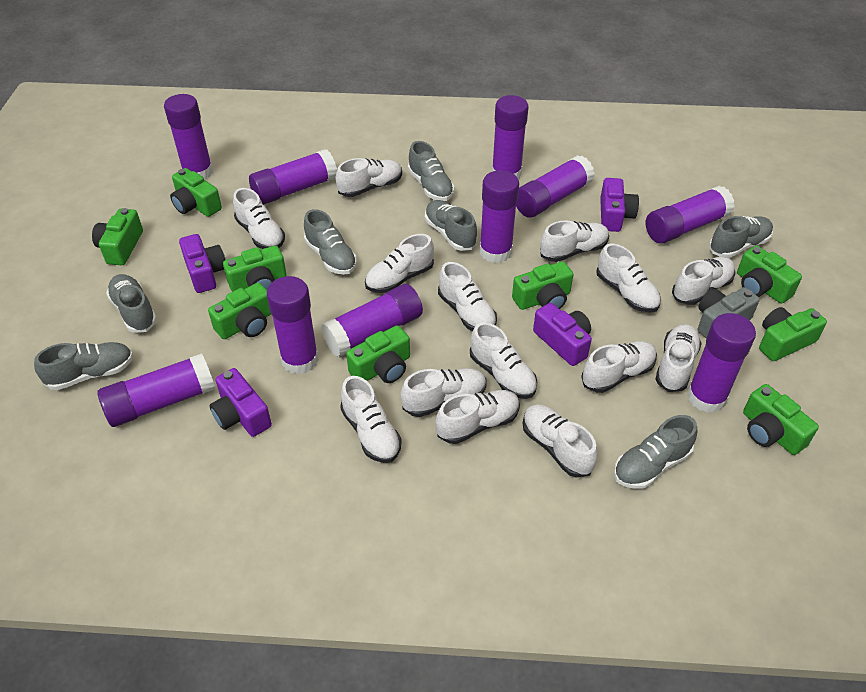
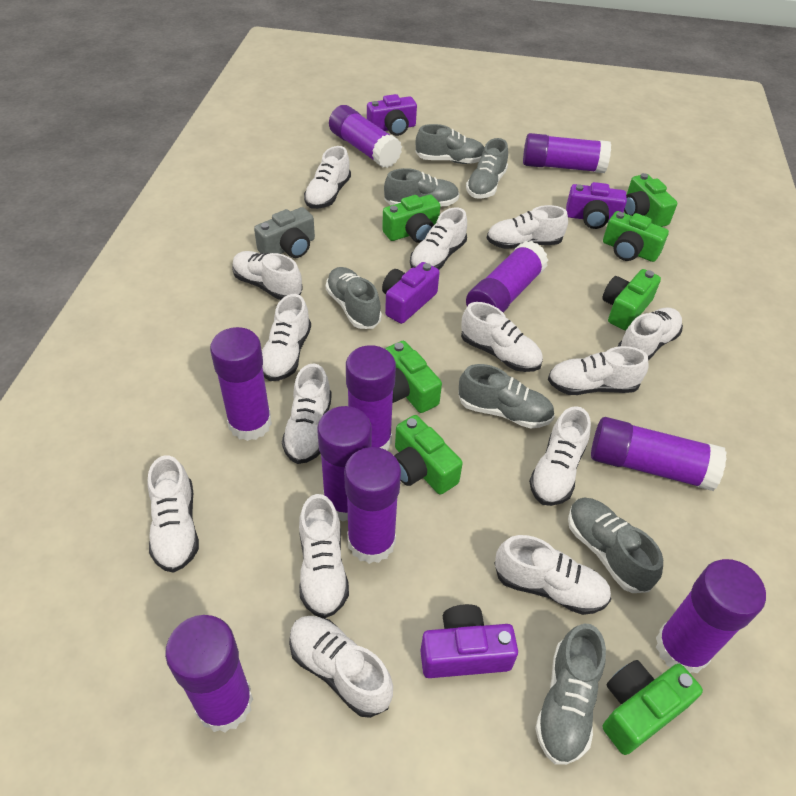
green camera: [92,208,143,265] [170,168,222,217] [208,283,271,339] [223,245,286,292] [346,325,410,383] [512,261,573,310] [737,246,802,304] [743,384,819,455] [759,307,827,361] = 9 -> [382,194,440,243] [385,341,442,413] [394,415,463,495] [602,269,661,330] [603,211,669,262] [603,660,703,755] [624,173,677,227] = 7

